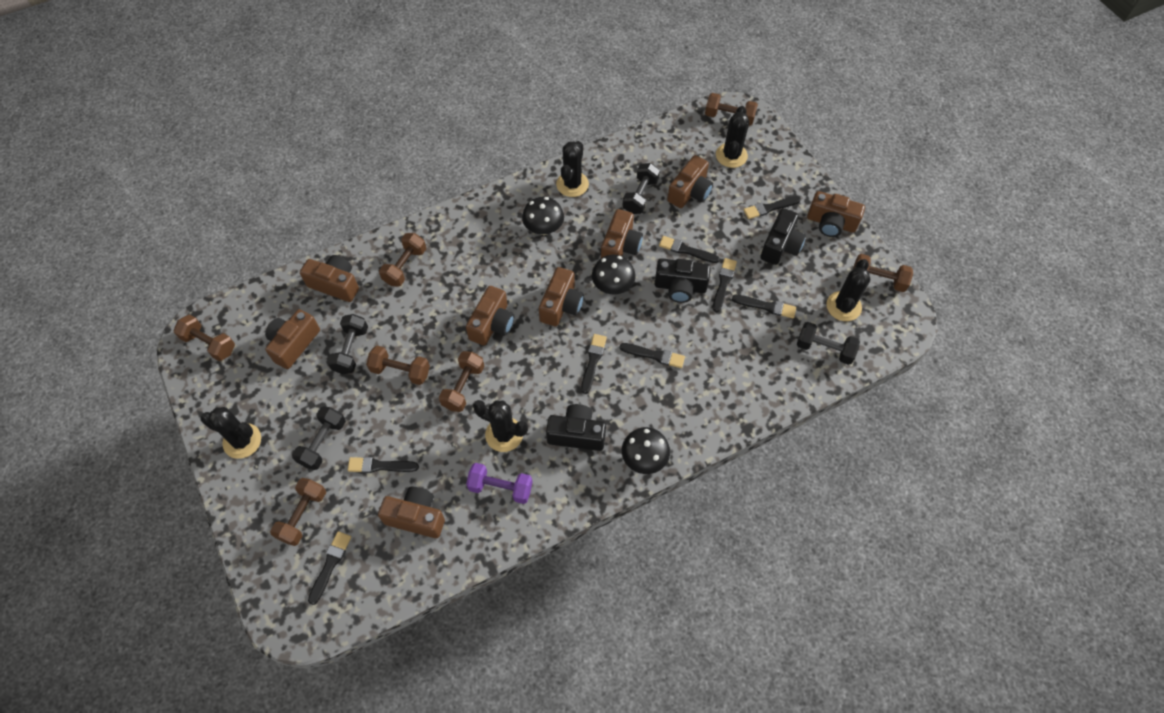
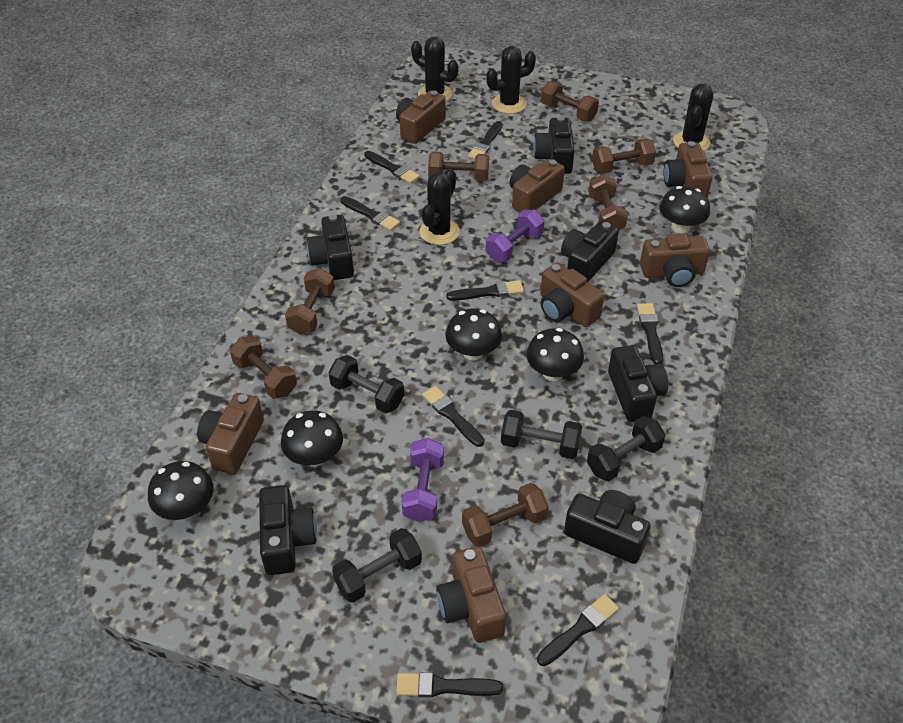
black cactus: [200,407,261,459] [473,400,528,452] [556,141,589,197] [716,106,749,168] [826,259,870,321] = 5 -> [411,37,458,101] [419,168,460,245] [486,46,536,114] [673,84,713,151] = 4
black camera: [546,404,606,451] [655,258,711,303] [761,208,806,265] = 3 -> [259,485,317,575] [307,214,354,280] [533,116,575,174] [561,221,619,282] [564,490,650,564] [608,345,668,422] = 6
black mushroom: [522,197,564,235] [592,255,635,294] [622,427,670,474] = 3 -> [148,461,214,520] [281,410,343,466] [445,308,502,360] [526,328,584,381] [660,186,710,233] = 5
brown camera: [265,309,320,369] [300,255,359,302] [378,487,445,538] [466,286,514,345] [539,267,584,326] [601,209,643,258] [667,155,713,208] [807,191,865,237] = 8 -> [197,393,264,474] [396,91,446,144] [436,546,506,643] [510,159,565,212] [540,262,604,327] [640,233,710,287] [664,141,712,198] = 7
purple dumbbell: [466,463,532,504] = 1 -> [402,438,444,522] [486,210,545,262] = 2

